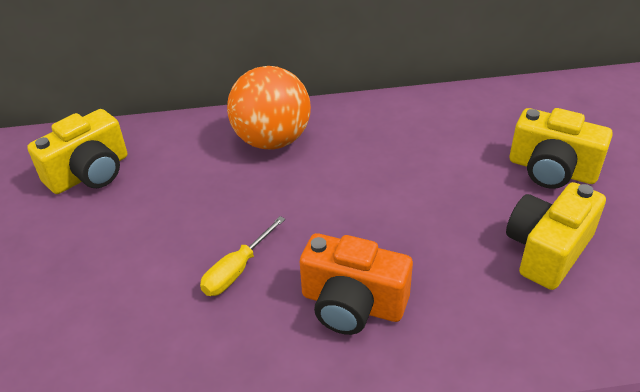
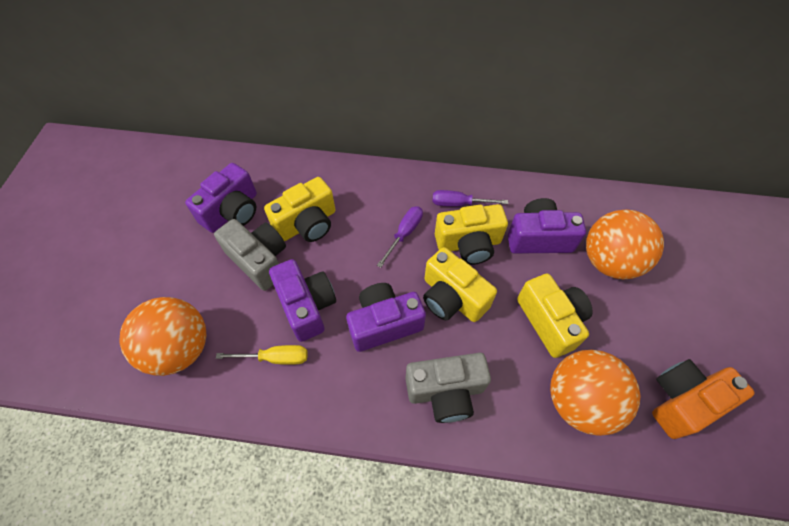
grey camera: none = 0 -> [214,219,286,291] [405,353,491,423] = 2
orange ball: [227,66,311,150] = 1 -> [119,297,206,376] [550,350,640,436] [586,209,664,279] = 3
purple camera: none = 0 -> [185,163,257,233] [269,259,336,342] [346,283,426,352] [508,198,586,254] = 4
purple screwdriver: none = 0 -> [377,206,423,268] [433,190,508,207] = 2
yellow camera: [27,109,127,194] [506,182,606,290] [510,108,613,189] = 3 -> [264,177,335,242] [423,247,497,322] [435,204,508,265] [517,273,593,358] = 4

